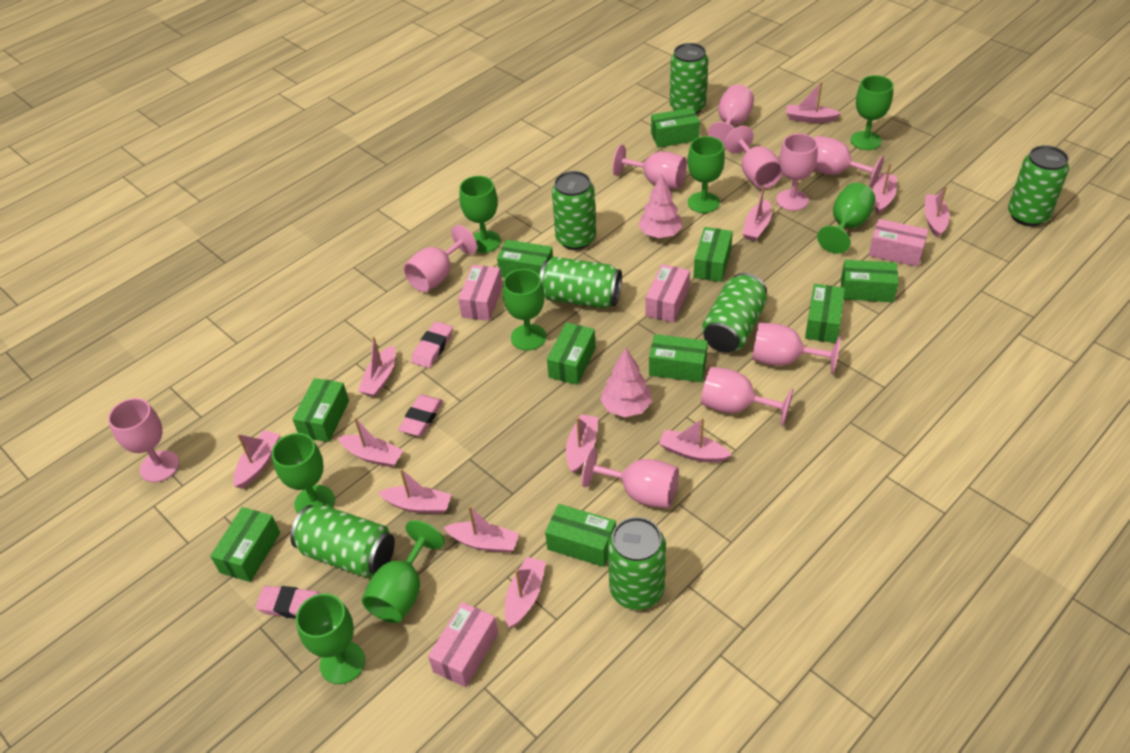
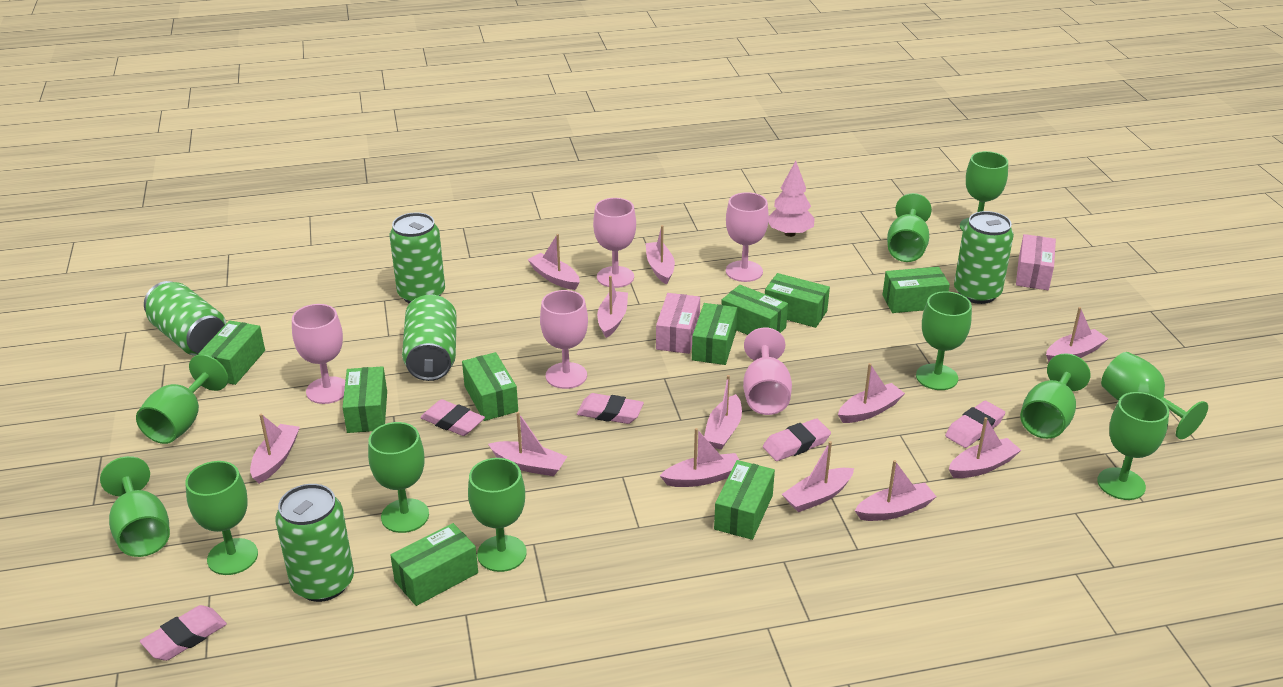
green box: [210,507,280,582] [292,378,349,442] [497,240,553,278] [545,504,616,567] [547,323,596,385] [649,334,708,382] [651,108,700,148] [694,227,733,282] [805,284,845,343] [841,260,899,302] = 10 -> [198,320,265,385] [342,366,387,433] [390,523,478,606] [462,352,518,421] [692,303,737,365] [714,460,775,540] [721,285,788,335] [765,273,830,328] [883,267,950,313] = 9
green can: [291,505,395,578] [540,257,622,309] [552,171,596,250] [608,517,666,610] [670,43,708,114] [702,273,767,353] [1008,145,1069,226] = 7 -> [144,281,226,356] [275,484,354,602] [390,212,445,304] [402,294,457,381] [954,211,1014,304] = 5
green goblet: [272,433,335,514] [296,593,365,684] [362,520,445,623] [459,176,501,253] [503,269,546,351] [687,136,725,213] [817,183,876,254] [850,75,893,150] = 8 -> [100,456,170,557] [136,354,228,444] [185,461,258,575] [368,422,429,533] [468,458,527,572] [887,193,932,262] [916,291,972,390] [960,151,1008,231] [1020,353,1091,439] [1097,392,1169,500] [1101,352,1208,439] = 11
pink box: [428,602,498,687] [458,265,502,321] [645,264,690,323] [869,219,928,267] = 4 -> [656,293,700,354] [1016,234,1056,290] = 2
pink eraser: [256,586,321,619] [398,395,443,436] [411,321,453,368] = 3 -> [140,605,227,661] [420,399,485,436] [577,393,644,424] [763,418,831,461] [945,401,1005,448] = 5
pink goblet: [108,398,179,483] [403,225,477,292] [581,447,679,508] [612,145,687,189] [701,367,793,426] [708,84,754,148] [725,126,783,189] [752,323,841,374] [776,133,818,211] [814,136,884,187] = 10 -> [292,304,345,404] [540,290,588,389] [593,198,636,288] [726,192,769,282] [743,327,792,415] = 5
pink tree: [600,347,652,417] [638,173,683,238] = 2 -> [768,161,815,237] = 1

